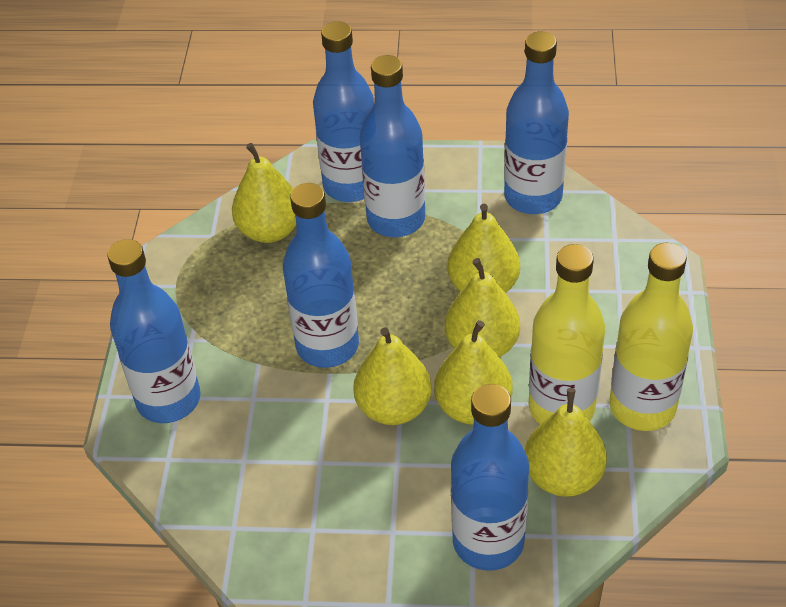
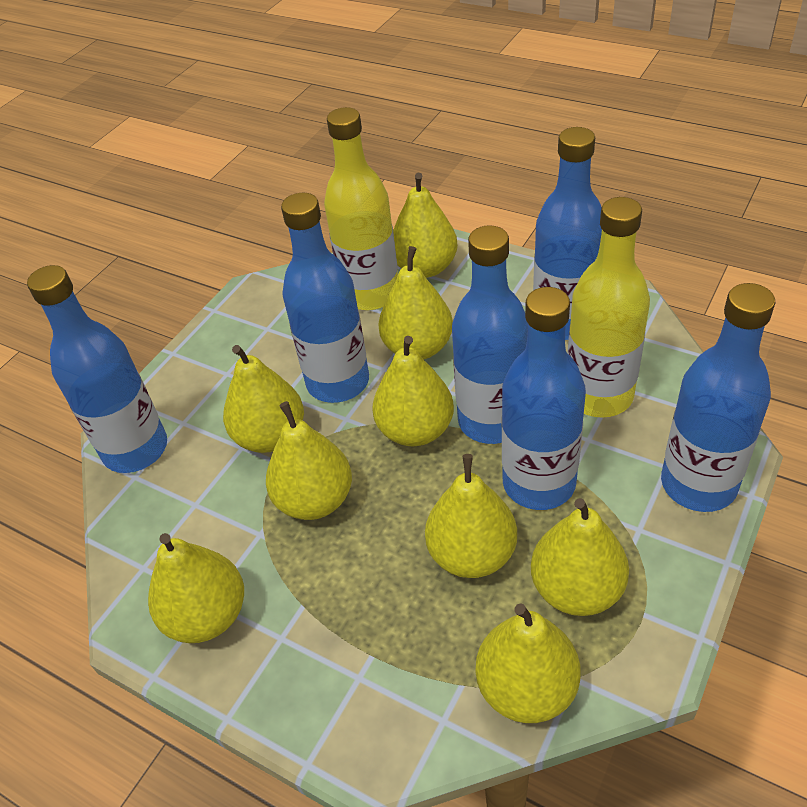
yellow pear: [232,143,296,243] [353,328,432,425] [434,320,513,425] [445,258,520,357] [447,204,520,293] [525,388,607,497] = 6 -> [148,533,244,643] [223,345,304,453] [266,401,352,520] [372,336,454,446] [378,246,453,360] [393,173,458,278] [425,454,517,578] [476,603,581,723] [531,498,629,616] = 9

